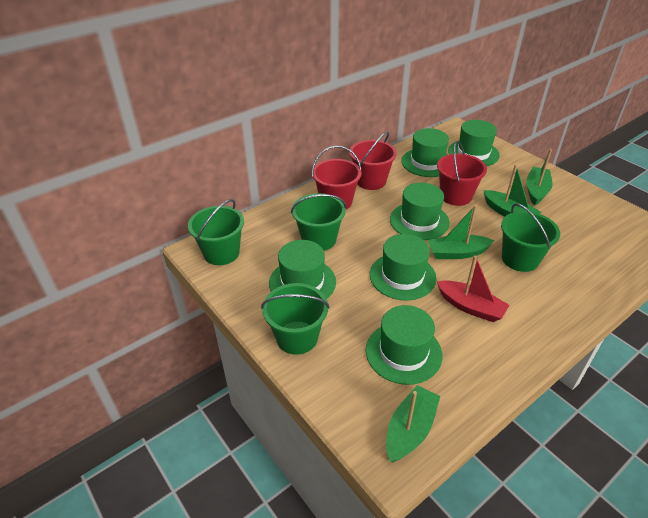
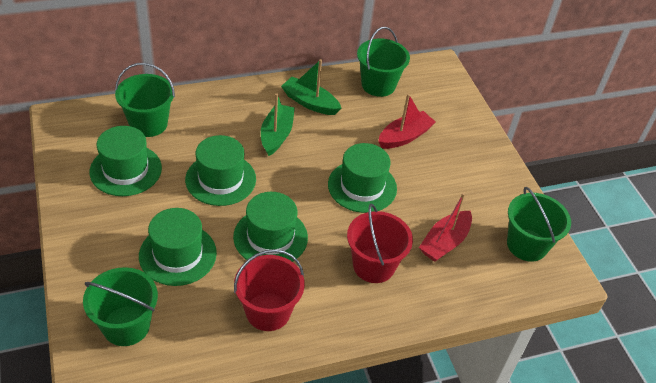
green boat: [386,385,440,462] [428,205,495,259] [483,164,541,217] [526,149,553,205] = 4 -> [261,93,295,156] [281,59,341,115] = 2
green hat: [269,240,336,299] [366,305,442,385] [370,234,436,301] [390,183,450,240] [401,128,449,177] [448,120,500,166] = 6 -> [90,126,162,196] [139,208,217,286] [185,135,256,206] [233,192,308,262] [328,143,397,213] = 5
red boat: [437,256,509,322] = 1 -> [378,94,435,149] [419,193,472,262] = 2
red bucket: [312,146,361,210] [349,131,397,190] [437,141,487,206] = 3 -> [234,249,305,331] [347,204,413,283] = 2

